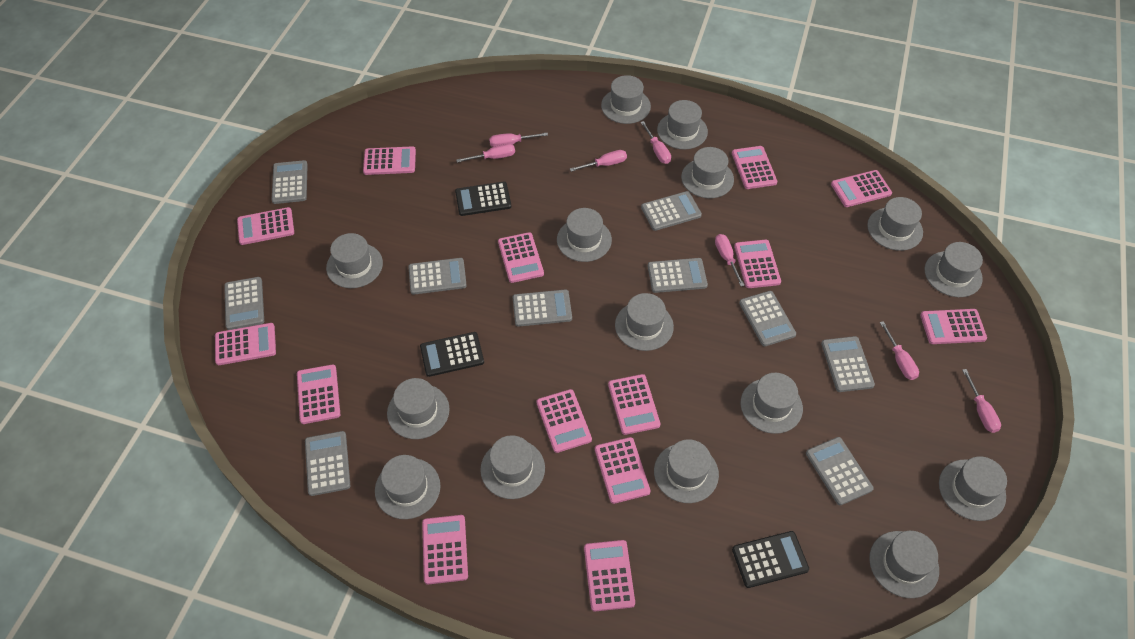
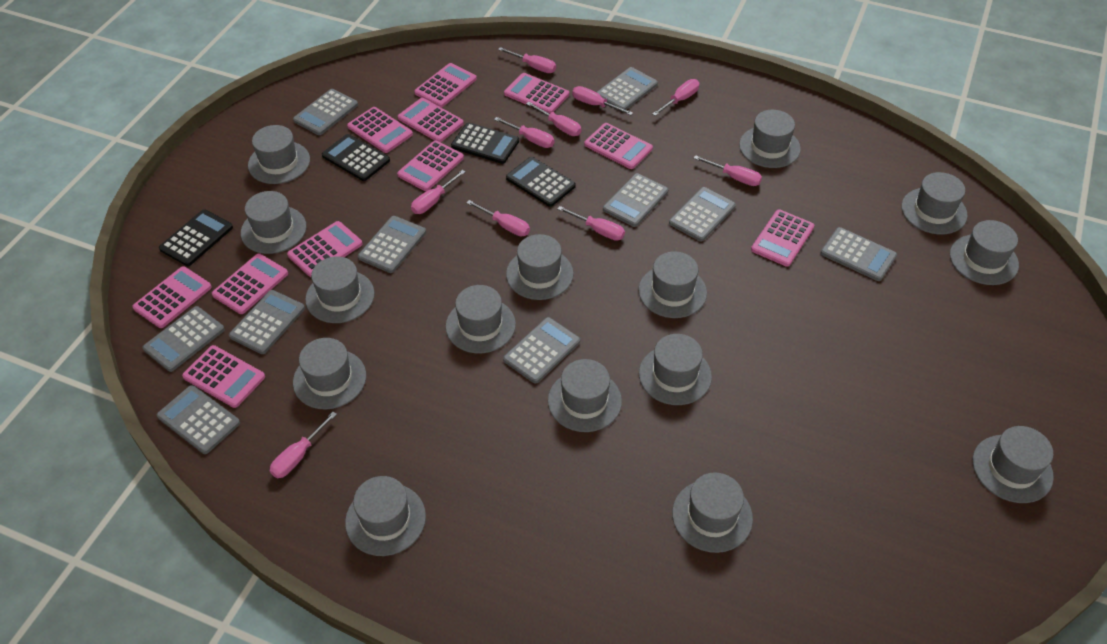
black calculator: [420,332,484,377] [455,181,511,216] [732,531,809,588] = 3 -> [159,209,233,266] [322,134,390,181] [451,122,519,164] [506,157,576,207] = 4
pink calculator: [215,323,276,365] [237,207,294,245] [297,364,340,424] [363,146,416,175] [422,515,468,584] [498,232,544,283] [536,389,592,453] [584,540,635,611] [595,437,650,504] [608,374,660,435] [732,146,777,189] [734,240,781,288] [831,170,892,207] [920,309,987,344] = 14 -> [132,266,212,328] [182,345,265,408] [212,253,288,314] [287,221,363,277] [347,107,413,153] [397,140,464,191] [398,98,464,142] [414,63,477,107] [504,73,569,114] [584,123,653,169] [751,209,814,267] = 11
pink screwdriver: [456,144,515,163] [489,133,548,147] [570,150,627,172] [640,121,671,164] [715,234,745,286] [880,321,919,380] [962,369,1001,433] = 7 -> [270,412,337,478] [411,170,466,214] [467,200,530,237] [494,117,554,148] [498,47,556,73] [526,102,581,136] [557,206,625,241] [572,86,633,115] [652,79,700,116] [694,155,762,186] = 10

